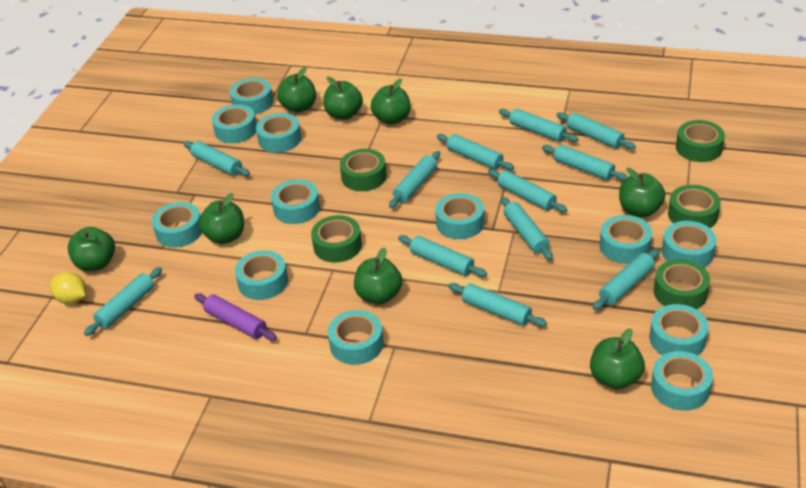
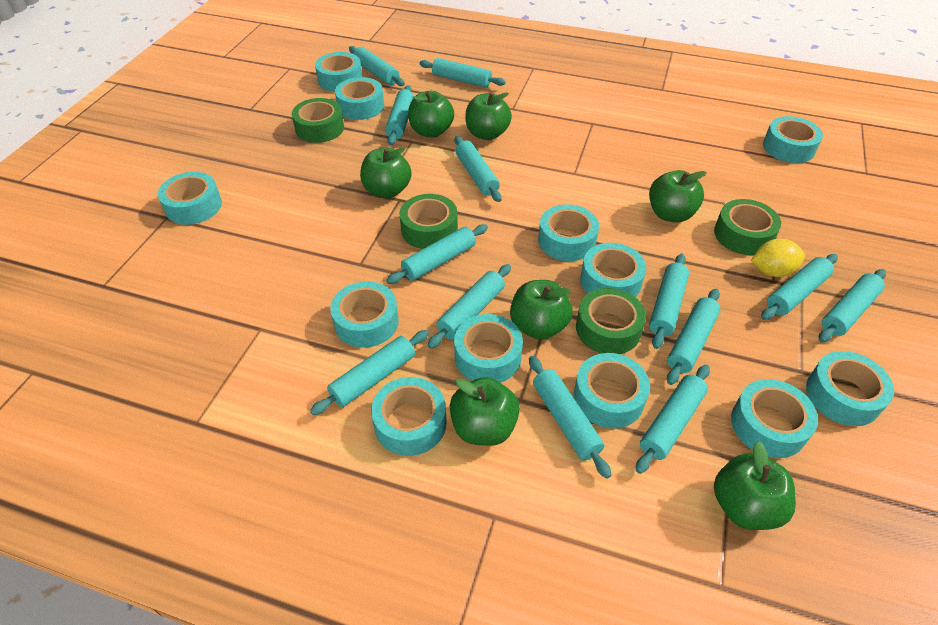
green apple: [68,227,115,271] [199,193,244,244] [277,67,316,113] [323,77,363,120] [354,247,402,304] [371,78,411,125] [590,328,645,389] [619,168,665,218] = 8 -> [360,147,412,198] [408,91,454,138] [450,377,520,446] [465,92,512,140] [510,280,572,340] [649,170,707,222] [714,441,796,530] = 7
green tape: [311,215,362,263] [340,149,387,191] [654,259,710,309] [668,185,721,228] [676,120,725,162] = 5 -> [292,98,344,143] [400,194,458,249] [576,288,646,354] [714,199,781,255] = 4
purple rolling pin: [194,293,277,340] = 1 -> none = 0
turquoise rolling pin: [84,267,162,336] [183,141,250,176] [389,151,440,208] [398,235,487,277] [437,134,514,170] [448,283,547,327] [488,169,568,212] [499,109,579,142] [501,197,553,260] [542,145,628,181] [557,112,636,149] [593,249,660,310] = 12 -> [310,330,429,415] [349,46,405,86] [385,85,414,145] [386,224,488,284] [419,58,506,88] [428,264,511,349] [455,136,502,202] [529,356,611,479] [636,365,710,474] [649,254,689,349] [667,289,721,385] [761,254,838,320] [819,269,886,342] = 13

